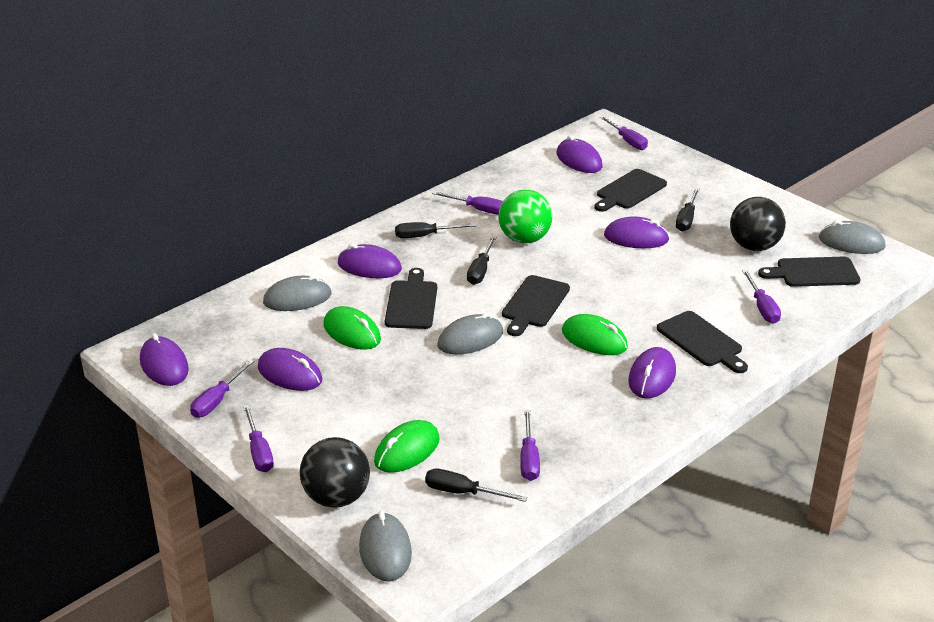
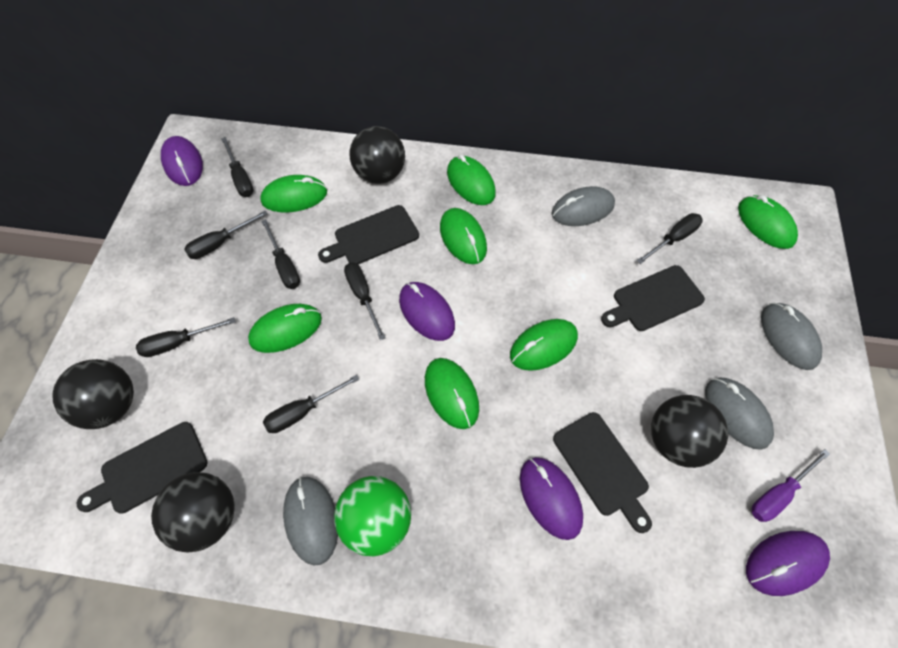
black ball: [300,437,370,508] [730,197,786,251] = 2 -> [52,359,134,429] [151,472,235,552] [350,126,405,184] [651,395,728,468] = 4
black cutting board: [385,268,437,329] [502,275,570,336] [595,169,667,212] [657,311,748,373] [758,257,861,287] = 5 -> [77,422,208,514] [318,205,419,264] [553,412,652,533] [601,265,705,331] = 4
black screwdriver: [395,222,476,238] [425,469,527,502] [467,235,497,285] [676,188,700,232] = 4 -> [136,317,235,357] [184,211,268,259] [221,137,254,197] [261,219,300,289] [263,375,359,433] [344,262,386,340] [637,213,703,264] = 7
green mouse: [324,306,381,350] [374,420,440,473] [562,314,628,355] = 3 -> [248,304,322,353] [260,175,327,212] [425,358,479,429] [440,208,487,264] [447,154,496,205] [510,319,578,371] [738,195,798,249] = 7
purple mouse: [140,333,189,386] [258,348,322,391] [338,243,402,278] [557,135,603,173] [604,217,670,248] [628,347,676,399] = 6 -> [161,136,203,186] [399,282,455,341] [520,457,583,540] [746,531,830,596] = 4
purple screwdriver: [190,359,254,418] [243,405,274,472] [432,191,503,214] [520,410,540,481] [600,116,648,150] [742,270,781,323] = 6 -> [752,449,830,522] = 1

